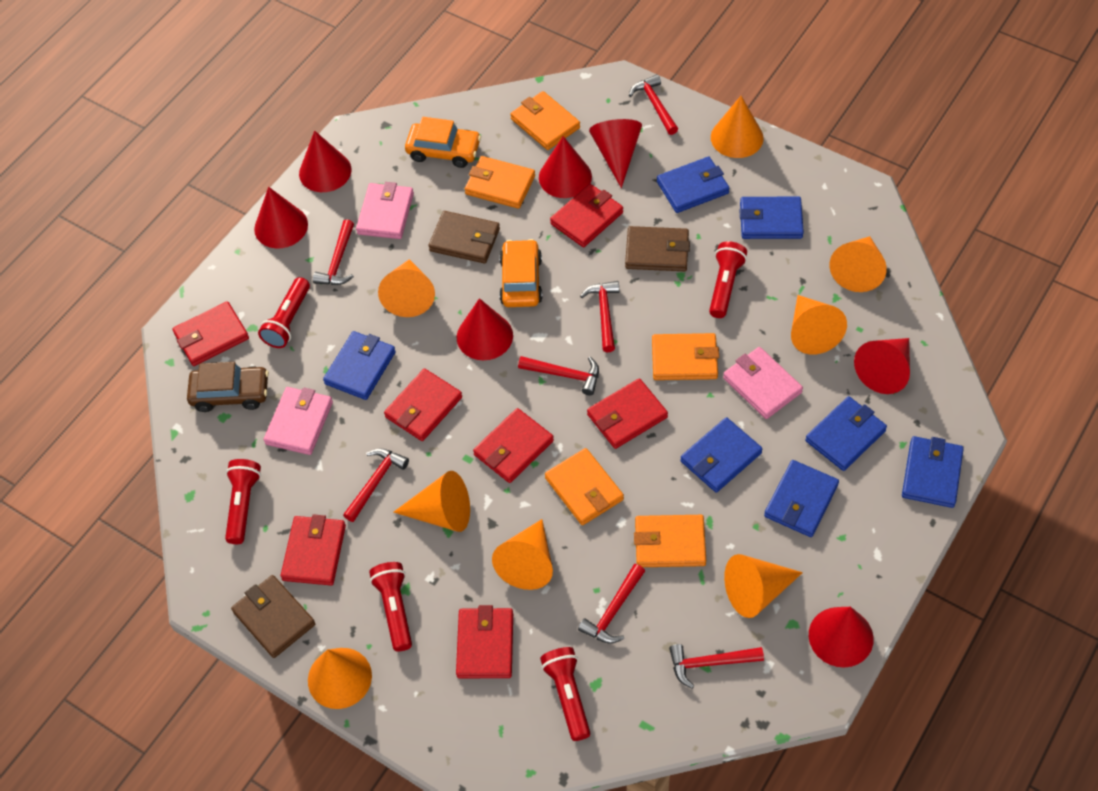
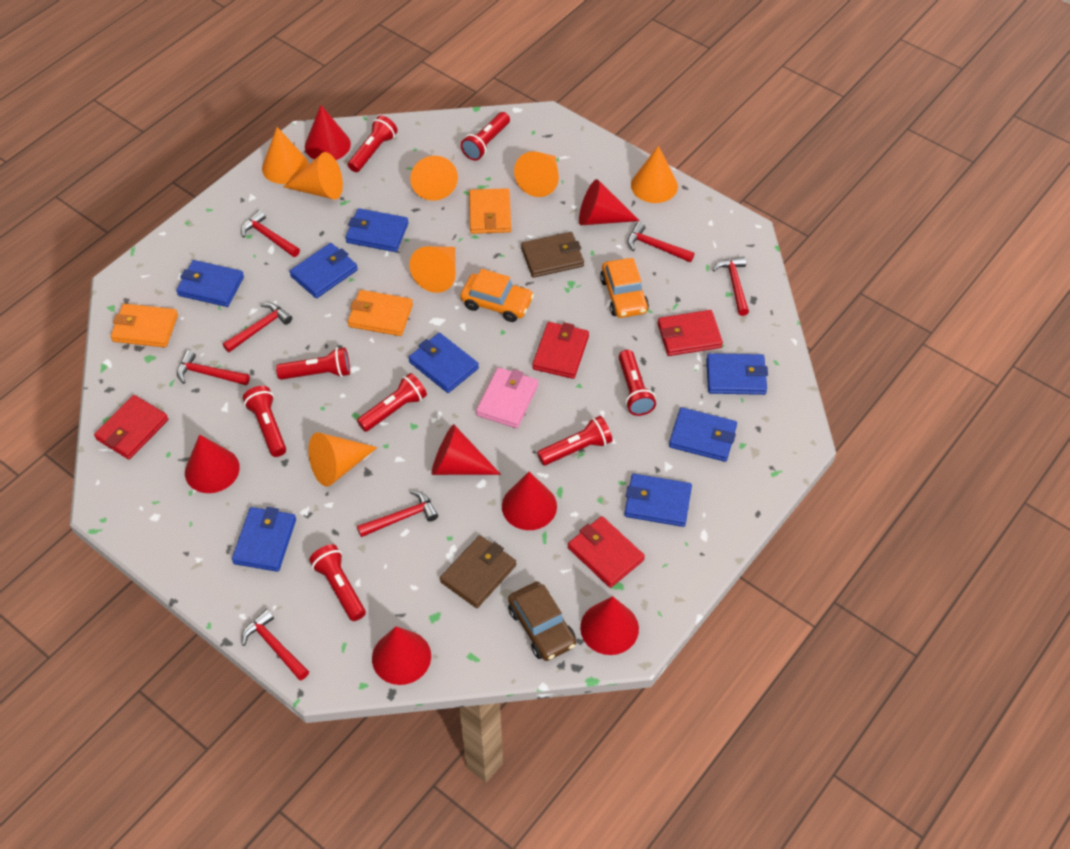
blue wallet: [323,331,396,400] [657,157,730,213] [680,417,762,493] [739,196,804,239] [764,460,839,537] [805,396,887,471] [902,436,964,508] = 7 -> [176,260,244,307] [232,507,296,572] [289,243,358,298] [345,208,408,252] [408,333,479,393] [624,474,692,527] [669,407,737,462] [706,353,768,395] = 8
brown wallet: [231,575,315,658] [428,211,500,263] [625,226,690,271] = 3 -> [440,535,516,608] [521,232,584,278] = 2
orange cone: [308,648,372,709] [378,259,435,317] [393,471,470,532] [492,519,553,590] [711,96,764,158] [724,554,803,618] [791,295,847,355] [829,236,887,292] = 8 -> [262,127,309,184] [283,152,343,200] [309,432,378,487] [409,246,456,293] [410,156,458,201] [514,151,559,197] [631,146,678,203] = 7
orange wallet: [465,156,535,209] [510,91,580,150] [545,448,624,525] [634,515,706,567] [652,333,719,380] = 5 -> [111,304,178,348] [348,290,413,336] [469,188,511,234] = 3
pink wallet: [264,387,333,455] [356,182,414,239] [723,347,803,419] = 3 -> [476,367,538,428] = 1
red flashlight: [225,459,261,544] [258,277,310,348] [369,562,412,652] [540,647,590,741] [709,241,747,318] = 5 -> [243,386,286,457] [276,347,350,380] [309,544,366,621] [348,116,397,172] [357,373,427,432] [461,112,510,161] [537,416,612,465] [619,350,656,416] = 8
red wallet: [172,301,249,366] [280,514,346,586] [384,369,462,441] [456,605,513,678] [473,408,554,483] [550,184,623,247] [587,378,668,449] = 7 -> [94,395,169,459] [532,322,589,379] [568,516,645,588] [658,310,723,356] = 4

